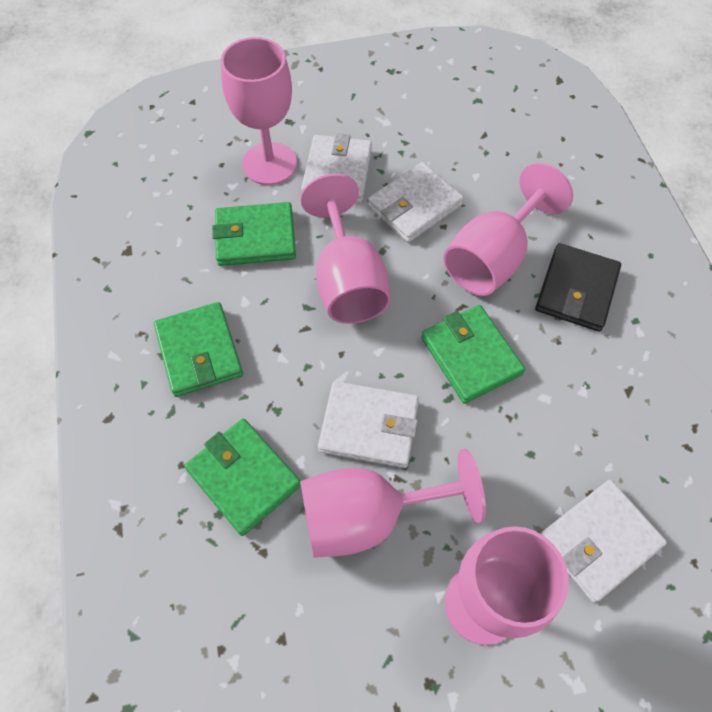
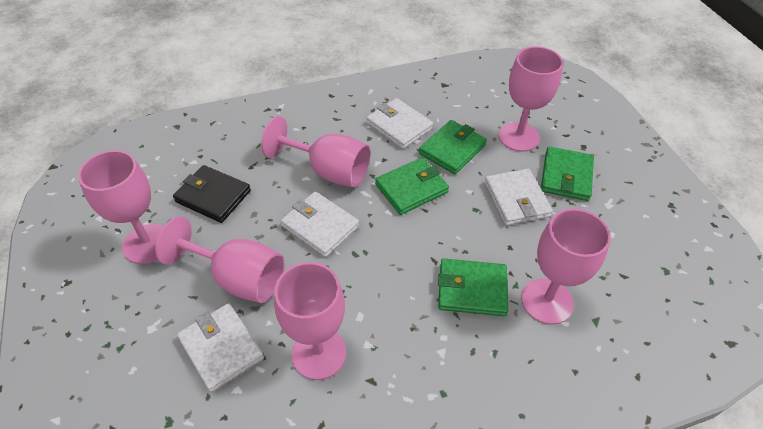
pink goblet: [221,37,297,185] [300,174,391,324] [300,449,486,558] [443,162,573,296] [445,526,569,645] = 5 -> [78,150,164,264] [155,216,284,303] [261,116,370,188] [274,262,346,380] [499,46,563,152] [521,208,611,325] = 6

